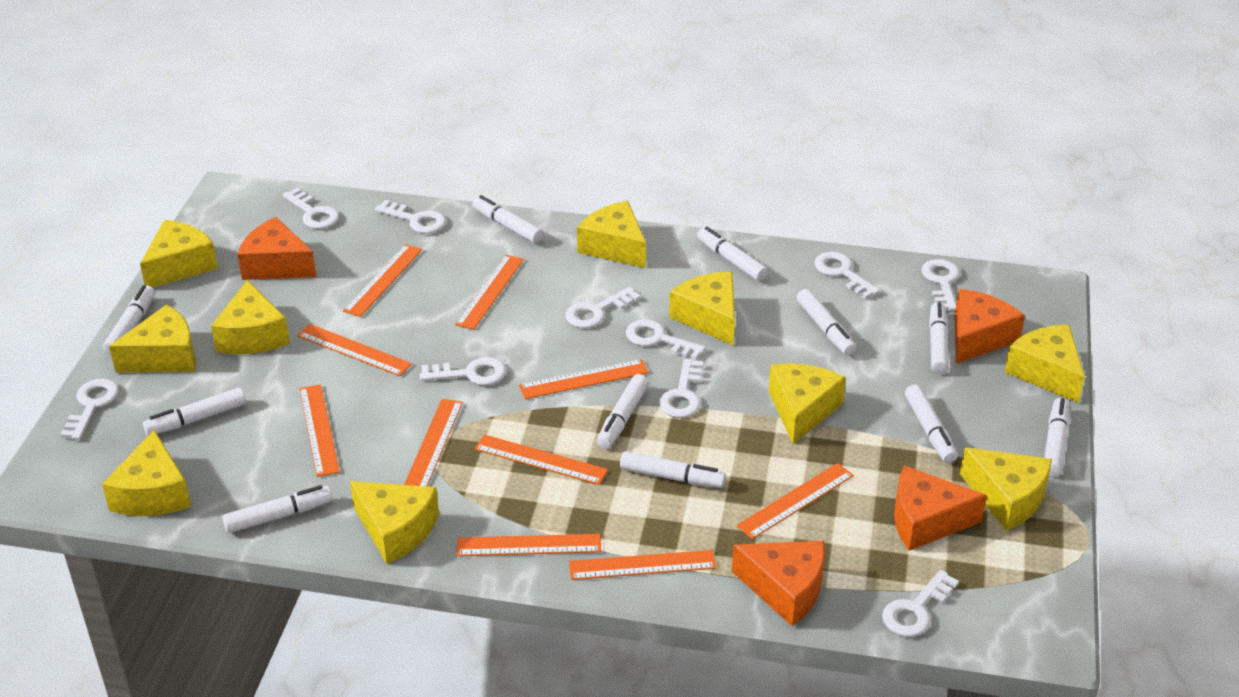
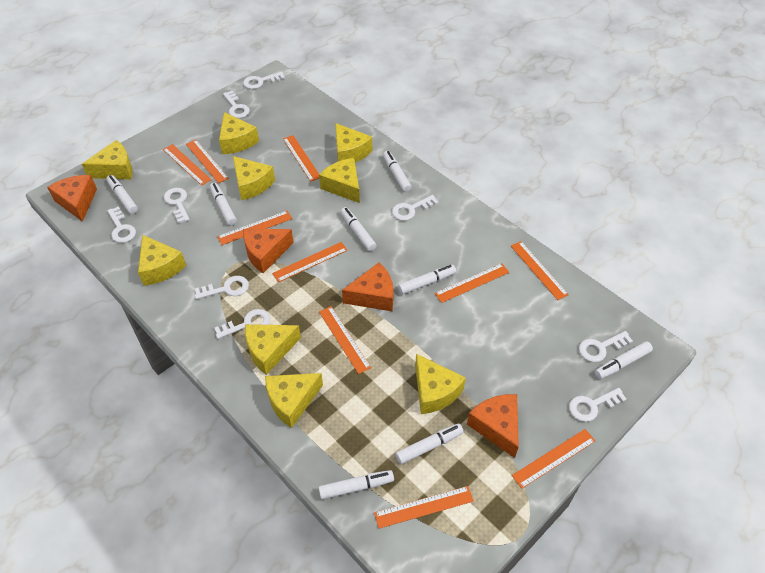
white key: [60,379,119,440] [283,188,339,229] [375,200,446,234] [420,357,506,385] [565,287,640,328] [626,319,705,360] [659,359,703,418] [814,252,880,299] [882,570,959,637] [921,259,960,311] = 10 -> [107,206,136,243] [164,188,190,223] [195,276,249,300] [214,309,270,339] [223,91,250,118] [243,72,285,89] [392,195,438,221] [569,388,627,422] [579,331,633,362] = 9
white marker: [103,285,155,355] [143,388,246,435] [222,485,332,533] [472,195,543,243] [597,374,649,449] [620,451,726,488] [697,227,768,281] [797,289,856,355] [905,385,958,463] [929,302,949,374] [1044,397,1069,476] = 11 -> [106,175,138,214] [210,183,237,226] [319,470,394,500] [341,207,377,251] [383,151,412,192] [396,423,464,464] [398,265,456,295] [595,341,653,379] = 8
yellow cheese: [102,430,191,516] [109,304,196,372] [140,220,218,288] [211,280,290,354] [350,481,439,564] [577,201,646,268] [669,272,735,345] [769,363,846,444] [960,447,1052,531] [1004,325,1085,403] = 10 -> [82,140,133,179] [138,235,186,286] [219,112,259,154] [233,156,275,200] [245,324,301,375] [265,373,323,428] [319,158,360,203] [335,123,372,162] [415,354,466,414] = 9

